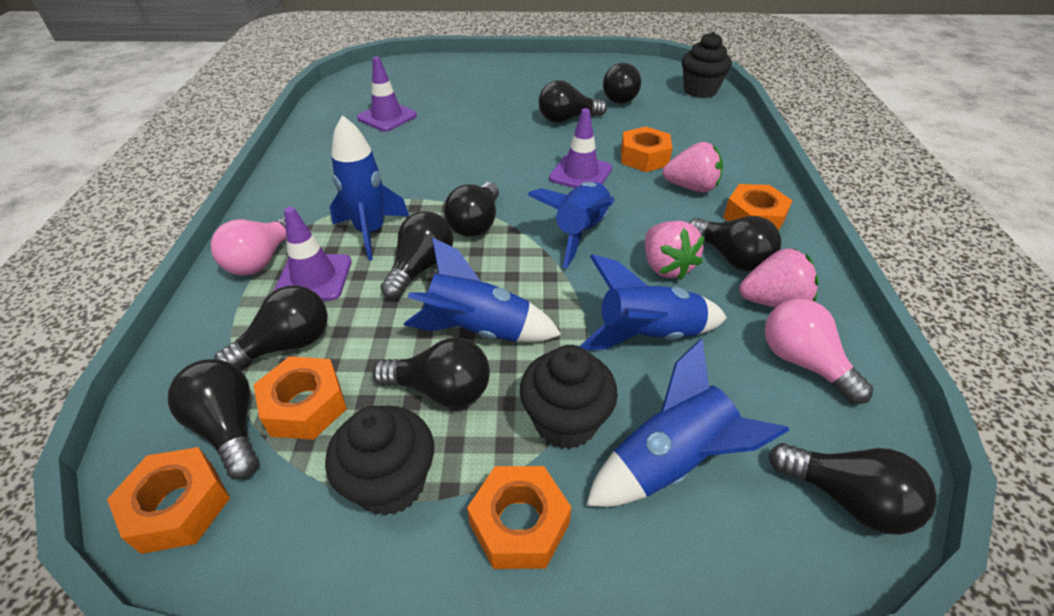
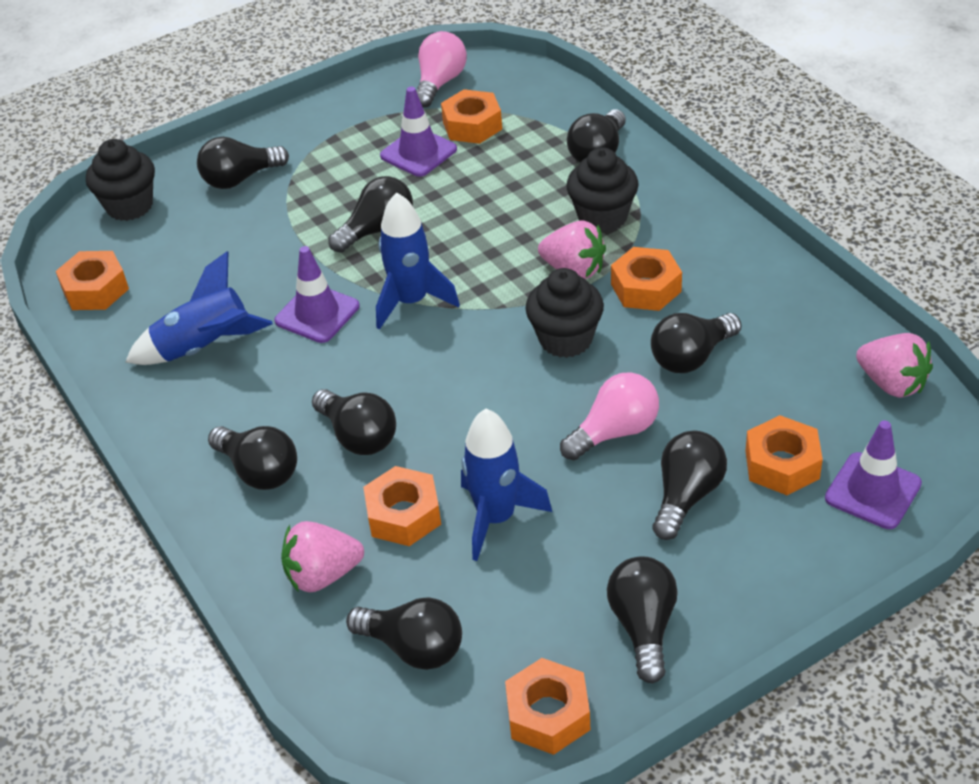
blue rocket: [330,115,409,260] [404,237,561,342] [528,182,615,268] [579,254,727,350] [586,339,789,507] = 5 -> [126,251,273,365] [376,192,460,330] [461,409,552,561] = 3
orange nut: [107,447,230,554] [254,356,347,440] [467,466,572,569] [621,126,673,172] [723,184,793,230] = 5 -> [56,251,129,310] [363,466,441,546] [441,89,502,144] [505,658,590,755] [611,247,682,311] [745,415,823,495] = 6

